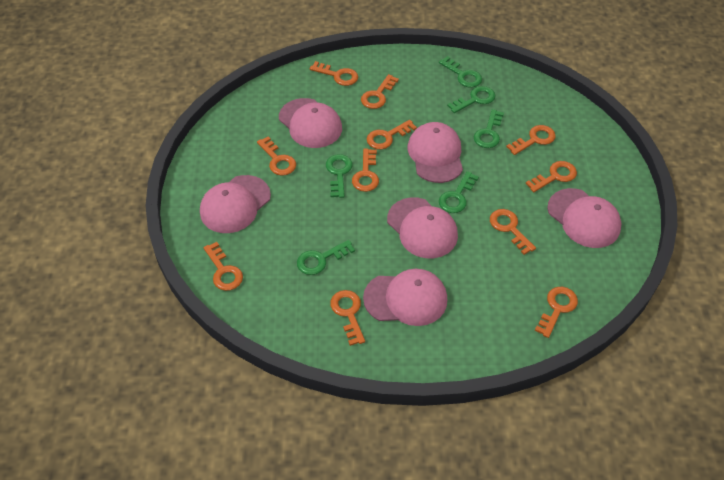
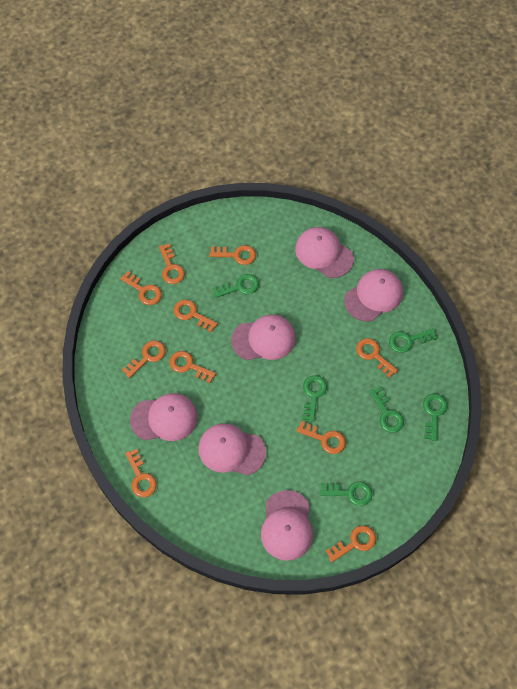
orange key: [203,242,243,291] [257,136,296,176] [310,61,358,86] [330,290,365,346] [352,149,379,192] [361,74,399,109] [367,120,417,149] [490,209,536,255] [506,125,556,155] [525,161,577,192] [535,287,578,338] = 11 -> [120,271,162,305] [122,340,166,378] [125,449,157,497] [159,243,185,284] [170,351,216,383] [174,300,218,332] [209,245,256,265] [296,421,346,454] [326,525,376,562] [356,338,398,378] = 10

